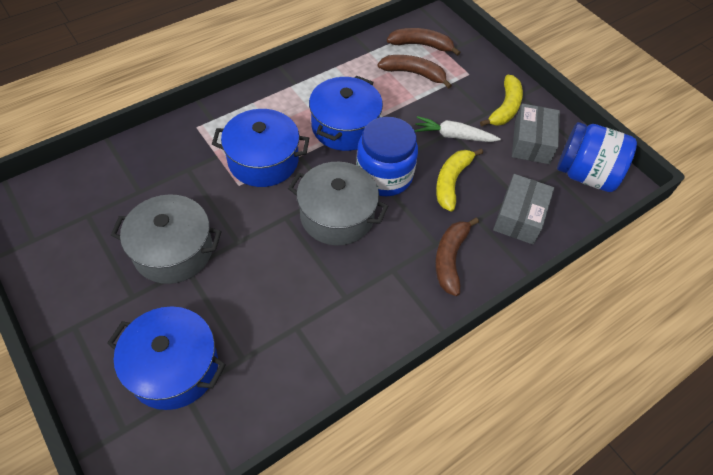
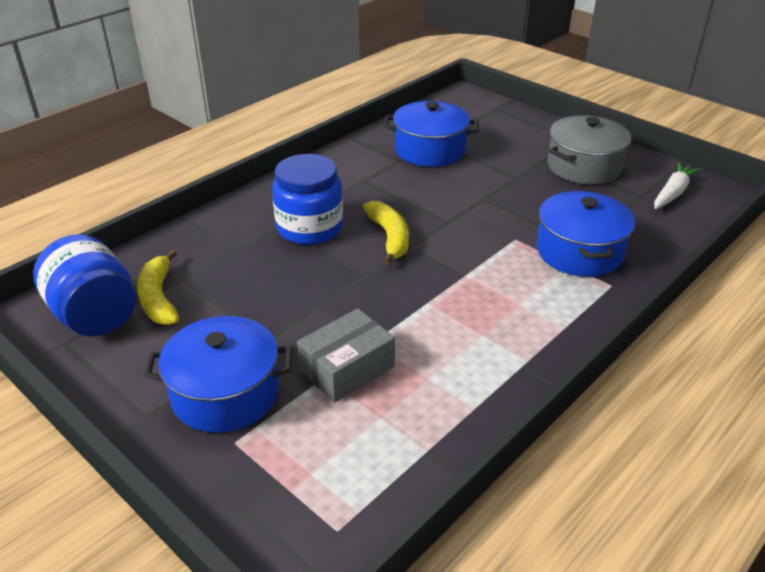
brown banana: [377,55,452,89] [387,28,461,56] [435,217,479,296] = 3 -> none = 0
grey box: [493,174,554,245] [512,103,560,164] = 2 -> [297,308,395,403] = 1
grey pot: [111,194,222,284] [288,162,389,246] = 2 -> [548,115,631,184] = 1

